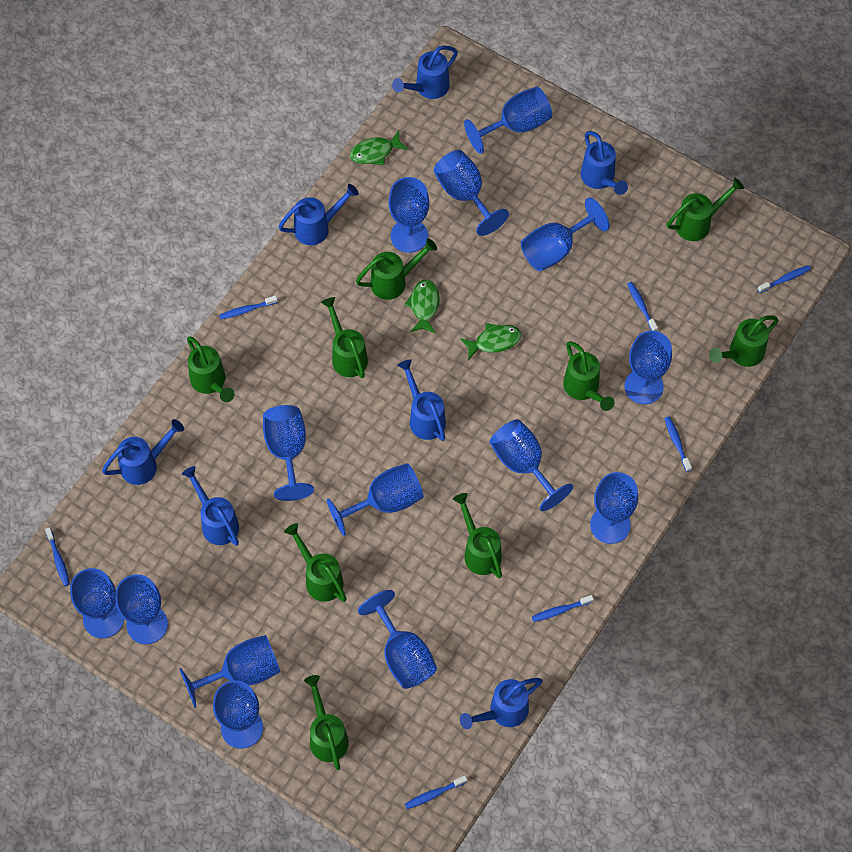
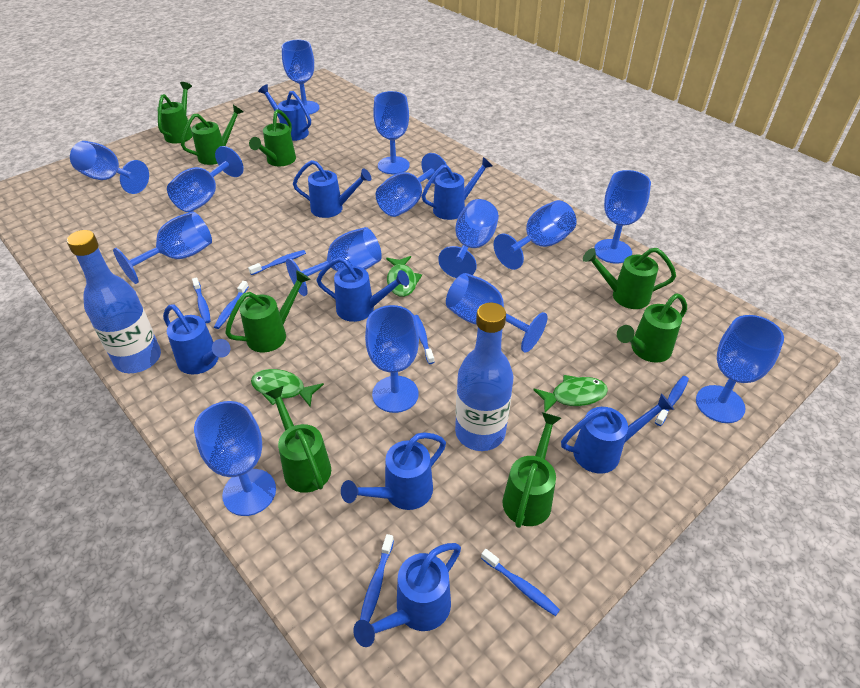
blue bottle: none = 0 -> [67,230,161,373] [455,303,513,451] = 2
blue watering can: [102,419,184,485] [182,466,239,546] [279,184,359,245] [392,46,458,99] [397,359,446,441] [460,678,543,729] [581,131,628,195] = 7 -> [163,304,230,374] [258,84,311,141] [293,160,372,218] [316,257,409,322] [341,432,446,510] [353,543,461,647] [422,157,493,220] [561,393,674,474] = 8
green watering can: [187,336,235,402] [284,523,347,602] [304,675,349,770] [321,297,368,378] [356,238,437,300] [453,493,502,578] [563,341,614,411] [667,178,744,241] [709,315,779,367] = 9 -> [157,82,193,144] [181,105,243,165] [225,270,311,353] [249,109,296,166] [265,386,331,493] [503,412,561,528] [583,248,676,309] [617,293,687,363] = 8

